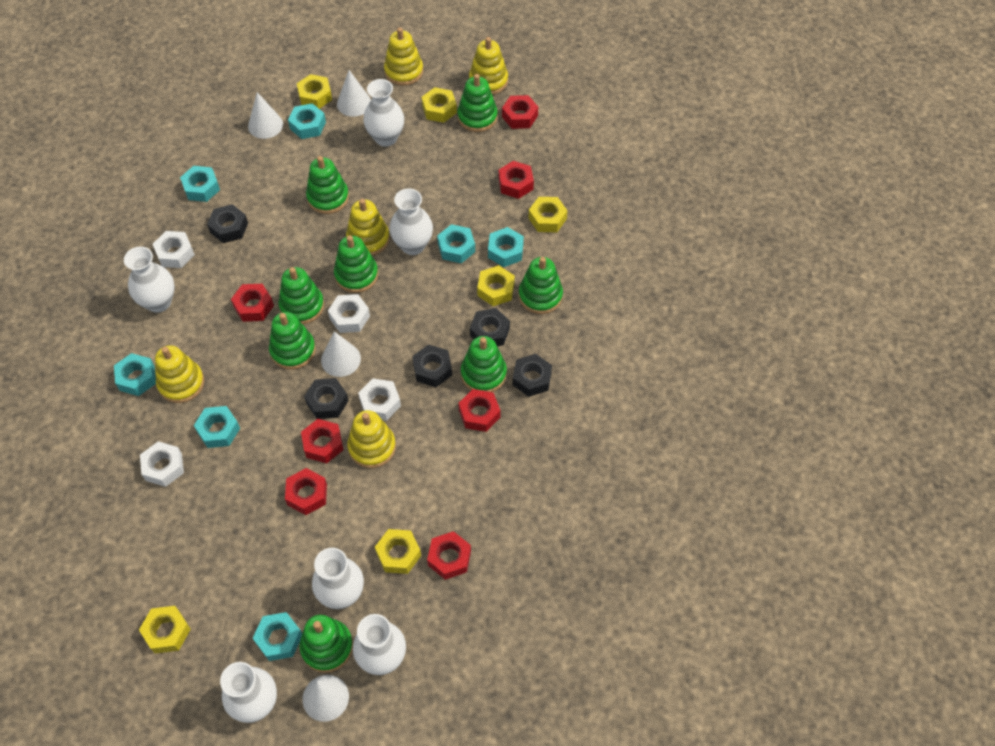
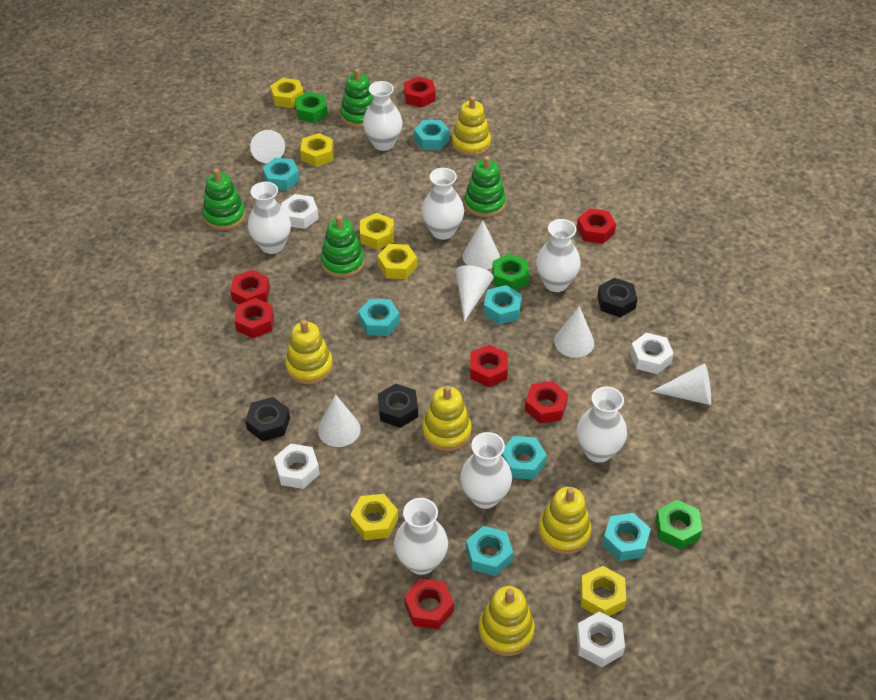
black nut: [207,204,248,243] [304,378,349,419] [412,344,452,387] [470,308,510,346] [513,354,552,397] = 5 -> [245,397,290,441] [378,384,418,428] [597,278,638,317] = 3
green nut: none = 0 -> [295,92,328,123] [492,254,529,291] [655,500,702,550] = 3
green stacking toy: [269,312,316,370] [279,267,324,324] [300,615,353,673] [306,156,349,214] [334,235,378,293] [458,74,498,132] [461,336,507,392] [519,257,563,314] = 8 -> [202,168,246,230] [321,215,364,278] [340,69,374,128] [464,156,506,217] = 4
white cone: [248,92,283,139] [302,675,349,722] [321,331,361,377] [337,70,371,117] = 4 -> [250,130,285,163] [318,394,361,447] [456,265,494,322] [463,220,500,270] [554,306,594,358] [651,363,711,405] = 6
white vase: [124,247,175,313] [220,662,277,723] [312,548,364,609] [353,614,406,675] [363,79,404,147] [390,188,433,255] = 6 -> [248,182,291,254] [363,81,402,151] [394,498,448,575] [422,168,464,240] [460,432,512,509] [536,219,581,292] [577,387,627,463] = 7

